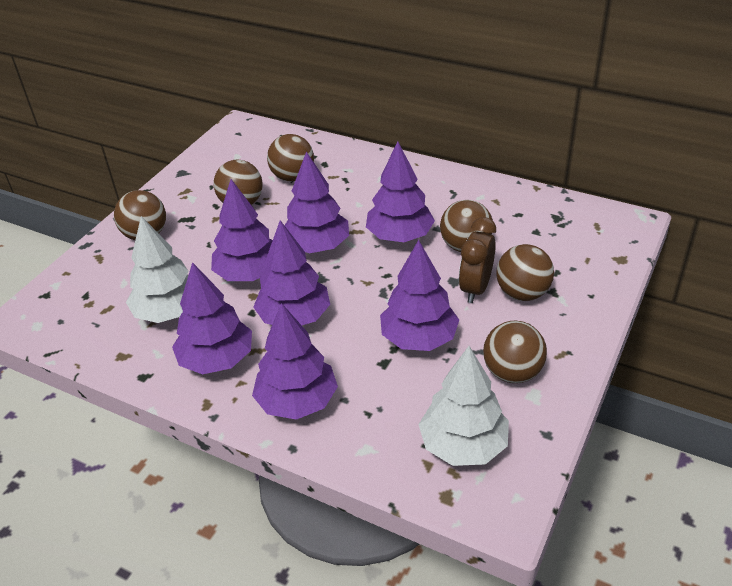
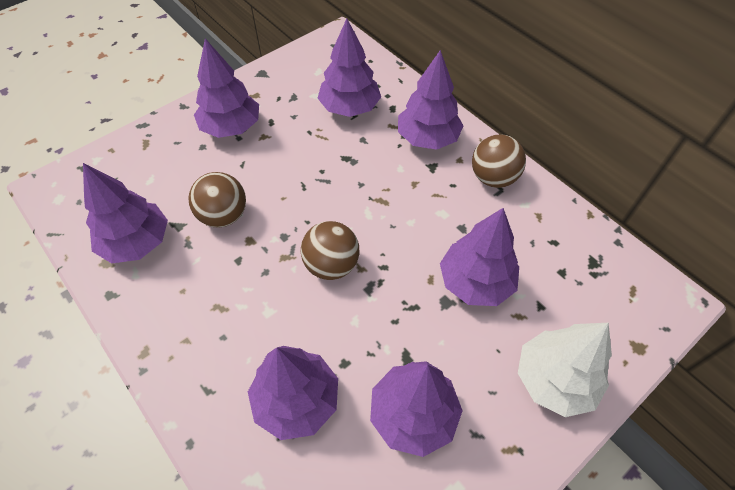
brown ball: [114,190,166,240] [213,160,263,205] [267,134,314,181] [440,200,493,252] [483,321,547,383] [496,244,554,301] = 6 -> [188,172,246,228] [301,221,360,280] [472,135,526,188] = 3
brown clock: [459,217,496,303] = 1 -> none = 0
white tree: [126,216,188,323] [418,346,509,466] = 2 -> [518,323,612,417] = 1

